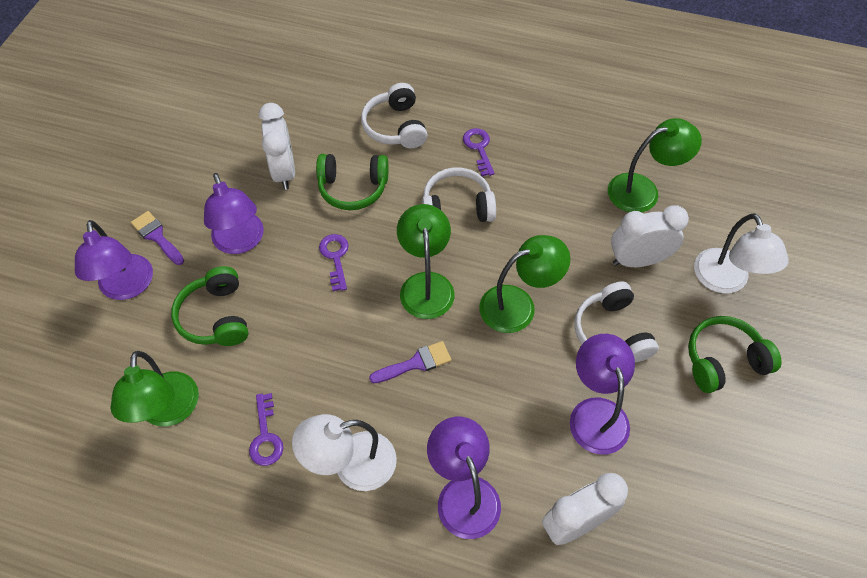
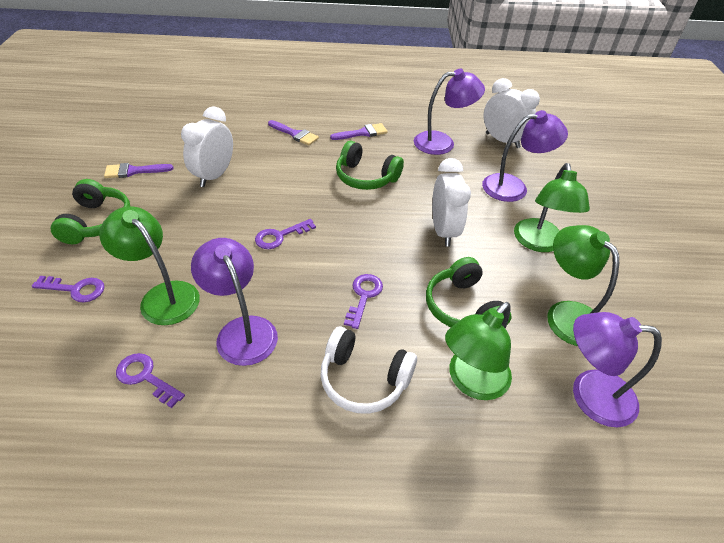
purple brush: [131,211,184,265] [369,341,451,383] = 2 -> [104,163,173,178] [268,120,319,146] [330,123,388,140] = 3
purple key: [249,393,283,466] [319,234,349,291] [463,128,495,176] = 3 -> [32,276,105,302] [116,353,185,408] [255,219,316,249] [344,274,383,329] = 4
white headphones: [361,83,427,148] [422,167,496,222] [575,282,659,362] = 3 -> [320,327,417,414] = 1
white lamp: [292,414,397,491] [694,213,789,294] = 2 -> none = 0

